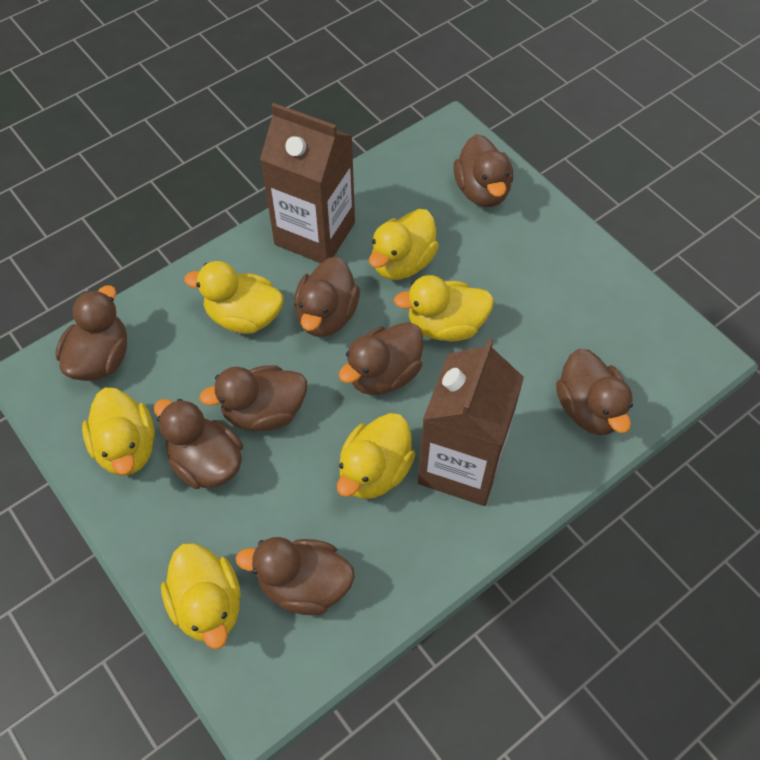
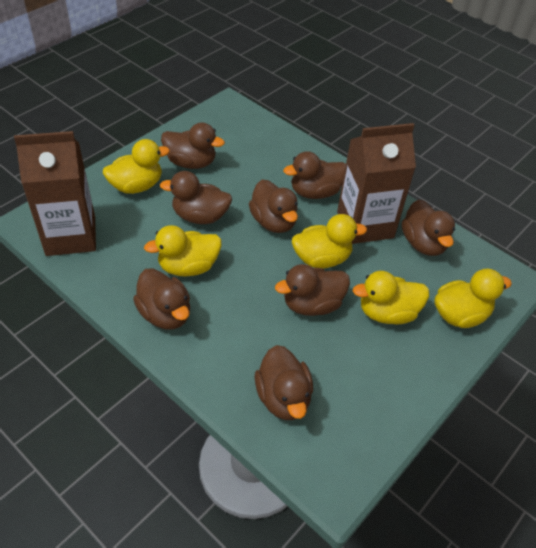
yellow duck: [82,388,155,476] [161,543,241,649] [184,261,284,334] [337,413,415,499] [369,209,439,280] [394,275,494,341] = 6 -> [103,139,170,194] [144,225,222,277] [292,214,367,269] [353,271,429,324] [435,268,512,328] = 5

